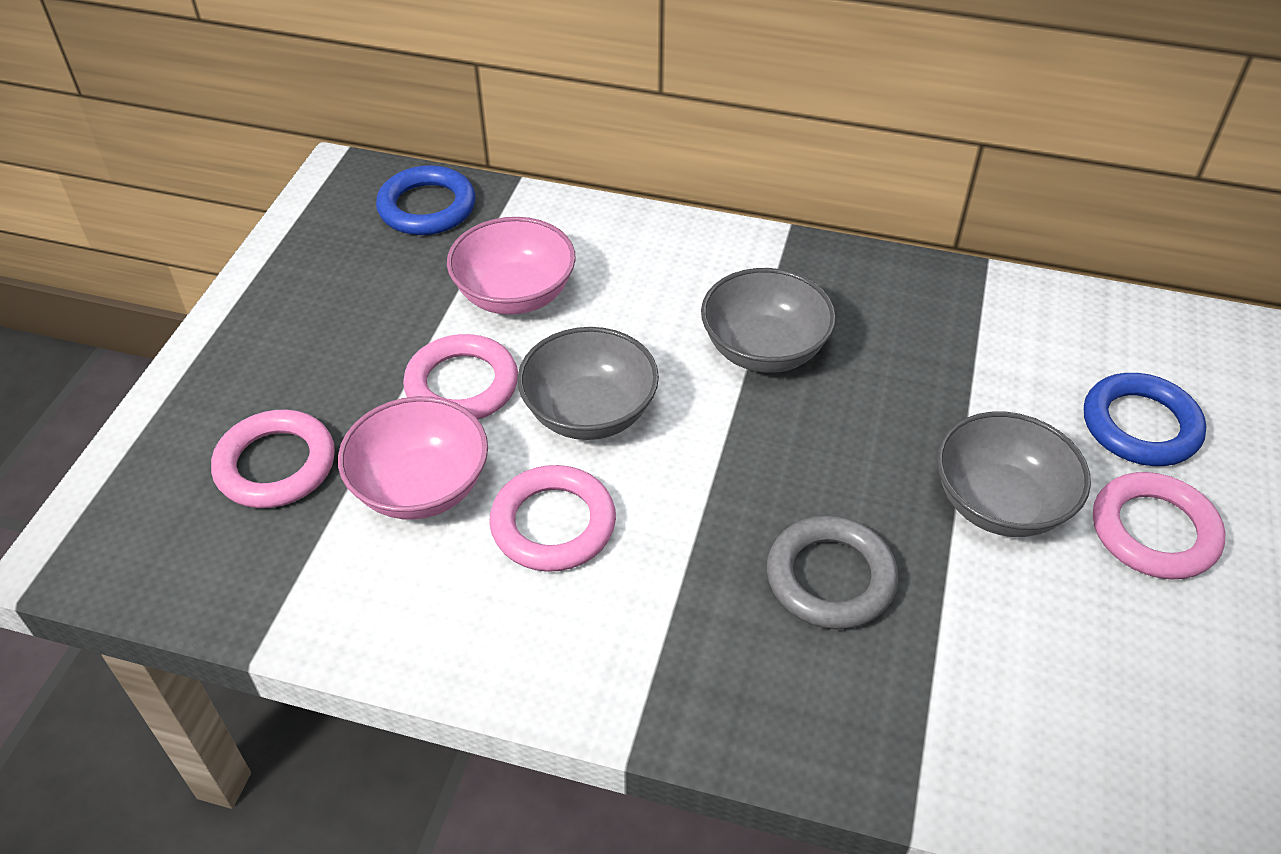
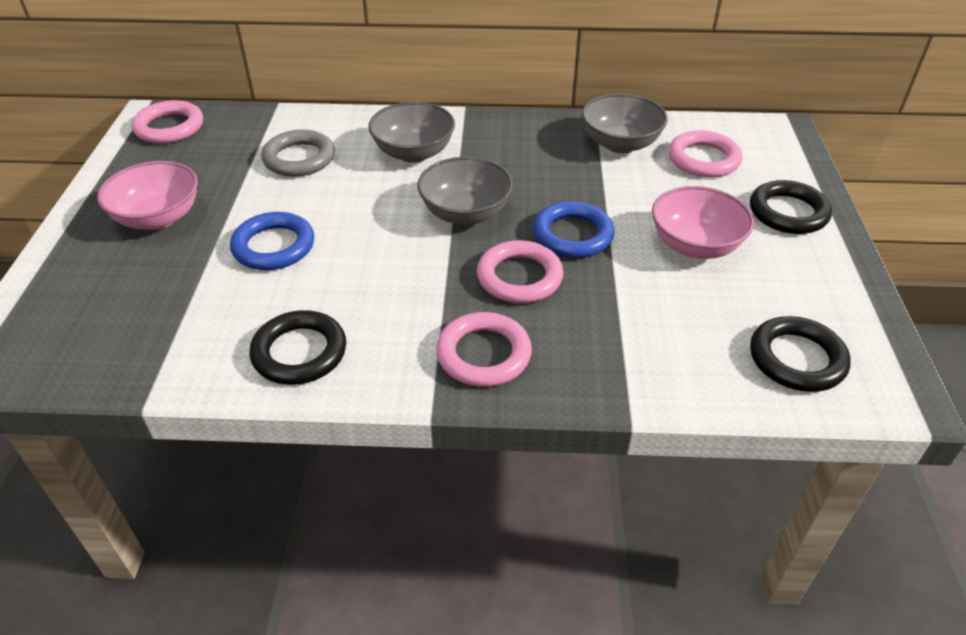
black ring: none = 0 -> [249,310,346,385] [750,180,832,234] [750,316,851,392] = 3

